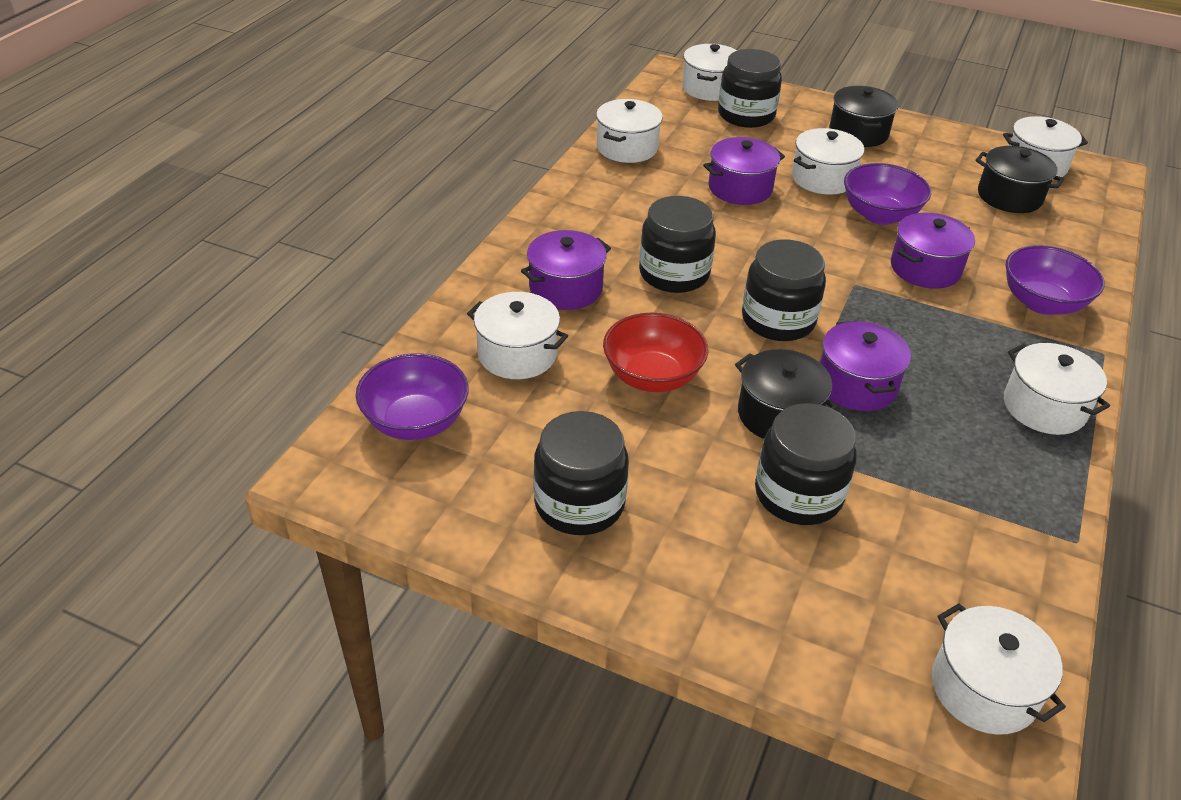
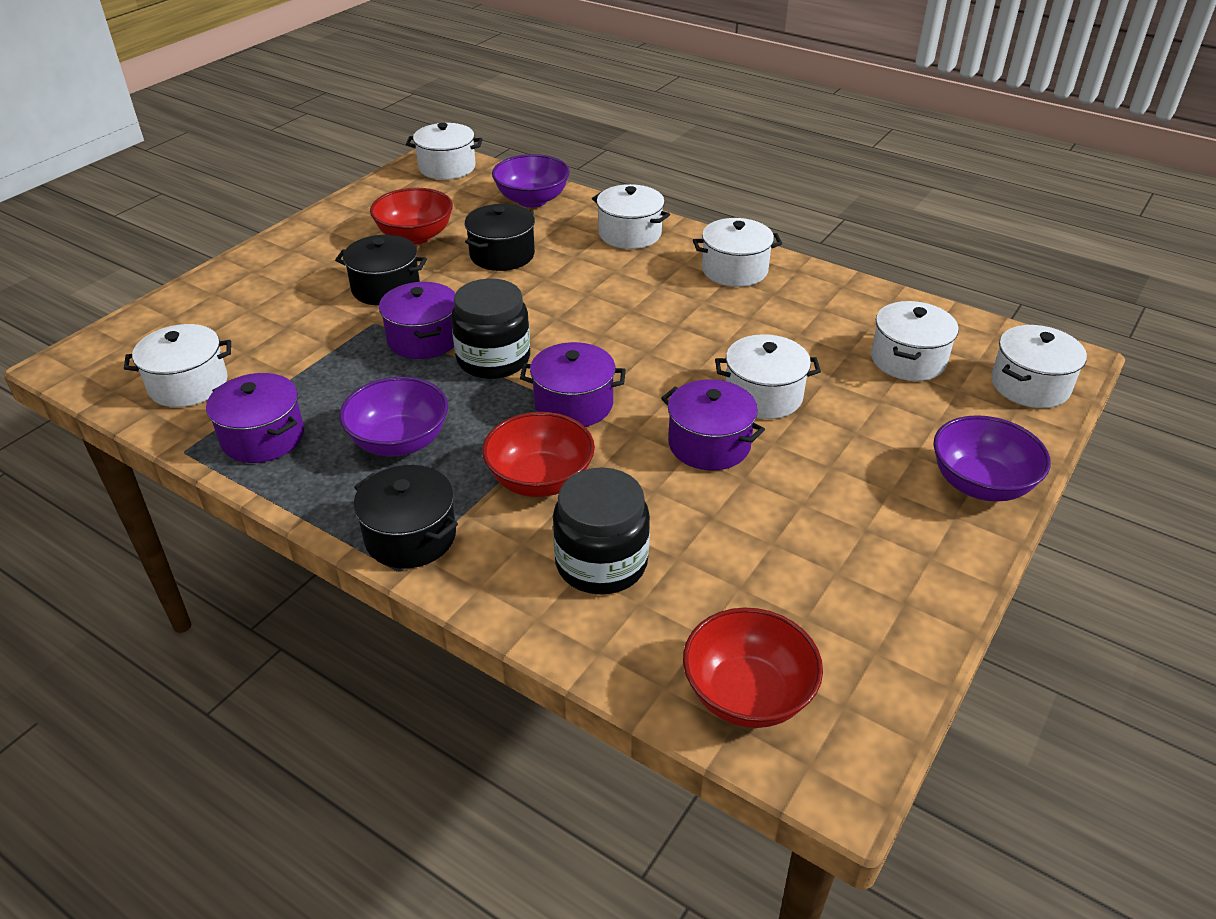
black jar: [534,411,629,535] [639,196,716,293] [718,49,782,128] [742,239,826,341] [755,403,857,525] = 5 -> [451,279,530,379] [553,467,650,595] = 2
red bowl: [603,313,708,392] = 1 -> [370,188,453,245] [482,412,595,497] [683,607,823,728] = 3

